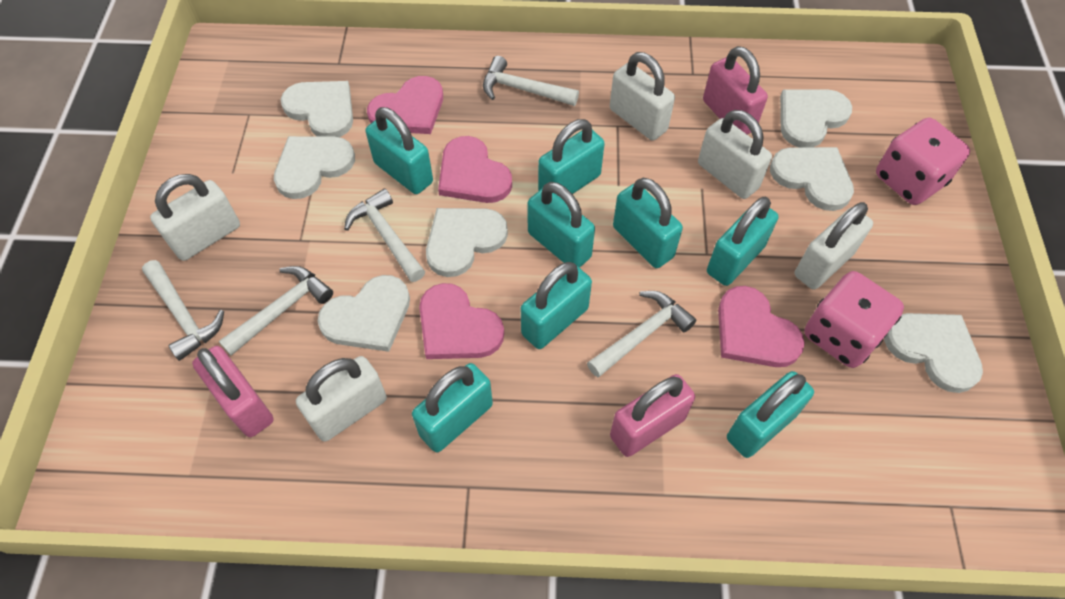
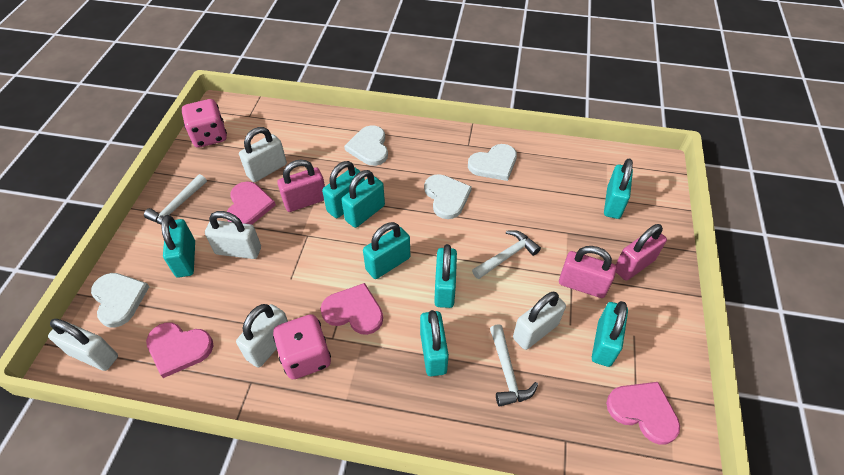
white hammer: [142,260,224,361] [219,266,333,356] [344,189,425,282] [483,56,579,106] [587,291,696,377] = 5 -> [144,174,207,224] [472,230,541,279] [490,324,538,407] = 3
white heart: [274,136,355,199] [280,81,353,137] [318,275,410,352] [426,208,508,277] [770,147,854,211] [780,90,852,147] [884,313,983,393] = 7 -> [91,273,149,328] [344,125,388,166] [424,174,472,219] [468,144,517,181] = 4

